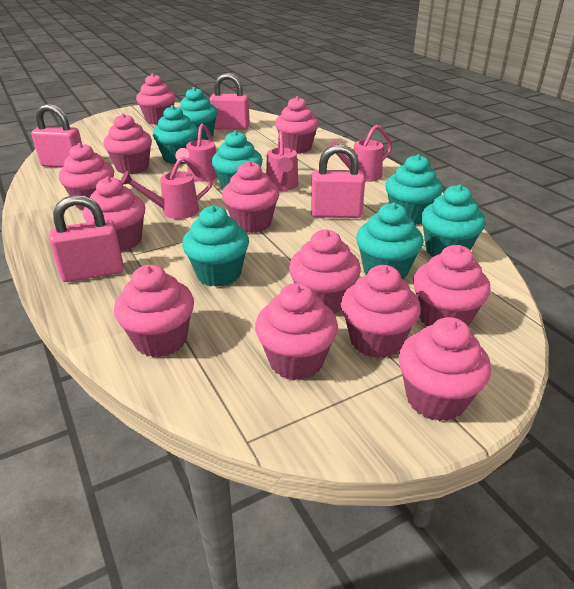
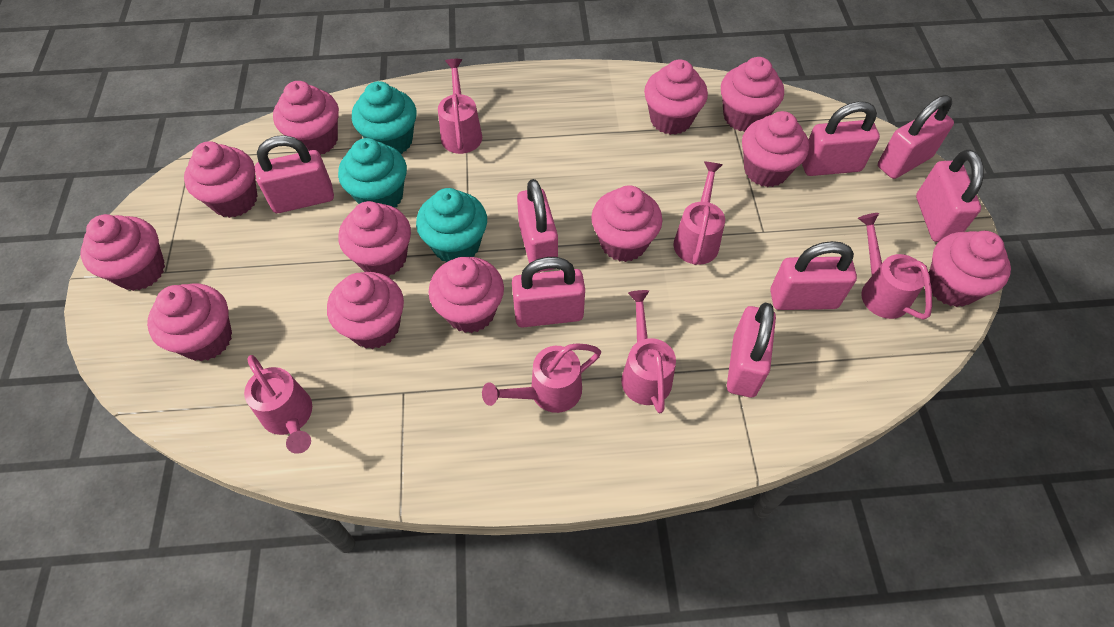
pink padlock: [31,104,82,168] [49,195,123,282] [209,73,250,130] [311,144,365,218] = 4 -> [255,135,334,213] [512,257,585,327] [517,179,558,273] [727,303,776,397] [770,241,857,310] [802,101,880,176] [878,95,954,179] [916,150,984,242] = 8
pink watering can: [121,156,212,219] [175,124,218,182] [266,131,298,191] [328,125,392,182] = 4 -> [244,355,312,454] [438,59,482,154] [482,343,601,413] [621,290,676,413] [674,161,725,265] [858,213,932,320] = 6
turquoise cupcake: [153,105,198,164] [179,87,217,140] [182,205,249,287] [212,130,263,191] [356,202,423,279] [385,154,443,225] [421,184,486,257] = 7 -> [338,138,407,208] [352,81,417,154] [416,188,487,262] = 3

